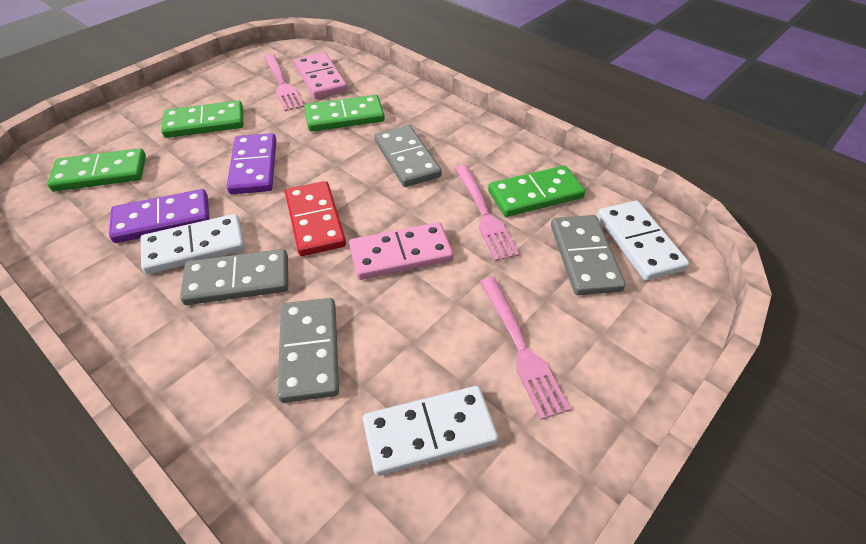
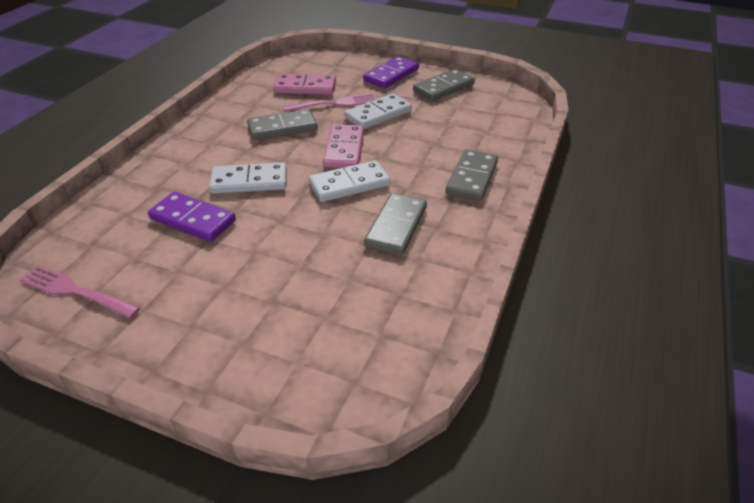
green domino: [47,148,146,191] [161,101,243,138] [304,95,385,132] [488,165,585,217] = 4 -> none = 0
pink fork: [264,54,304,111] [455,165,519,261] [480,277,570,420] = 3 -> [20,265,140,318] [283,93,376,112] = 2
red domino: [285,181,346,256] = 1 -> none = 0

